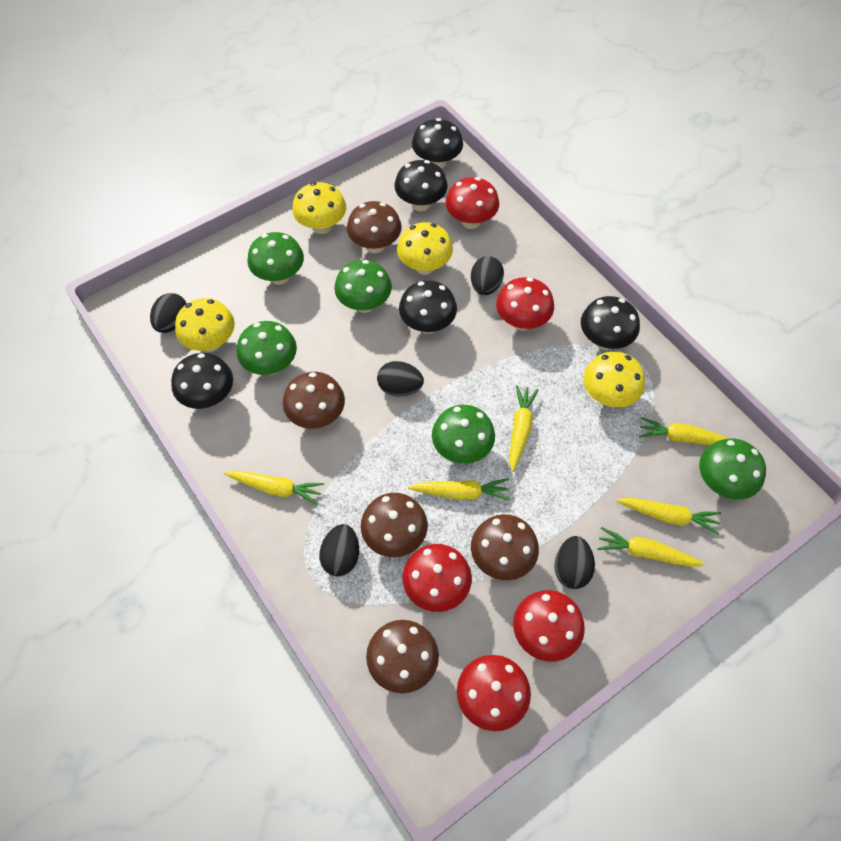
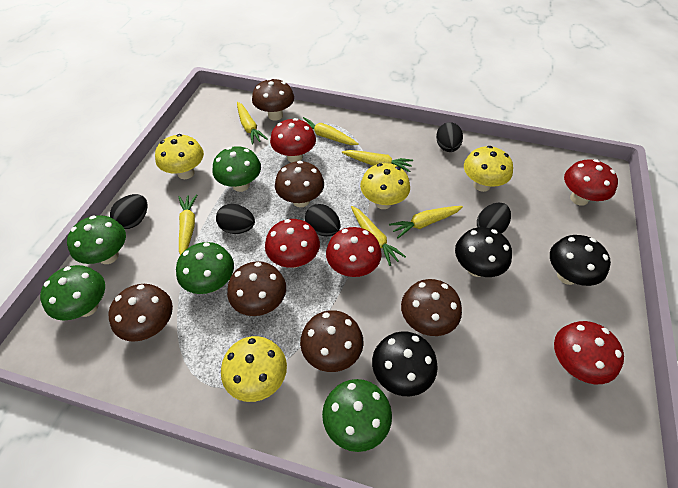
black mushroom: [171,353,233,409] [394,160,448,211] [399,280,457,334] [412,118,463,169] [581,296,640,350] = 5 -> [372,331,438,396] [455,227,512,277] [550,235,611,286] = 3
brown mushroom: [283,372,345,429] [347,201,402,253] [361,493,428,557] [366,620,439,693] [471,514,539,581] = 5 -> [108,284,173,342] [227,261,286,316] [252,78,294,121] [275,161,324,207] [300,310,364,372] [401,279,462,336] = 6

